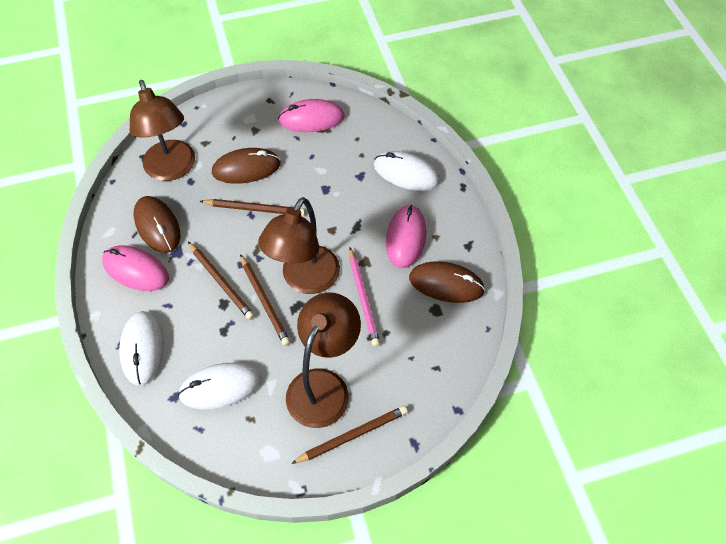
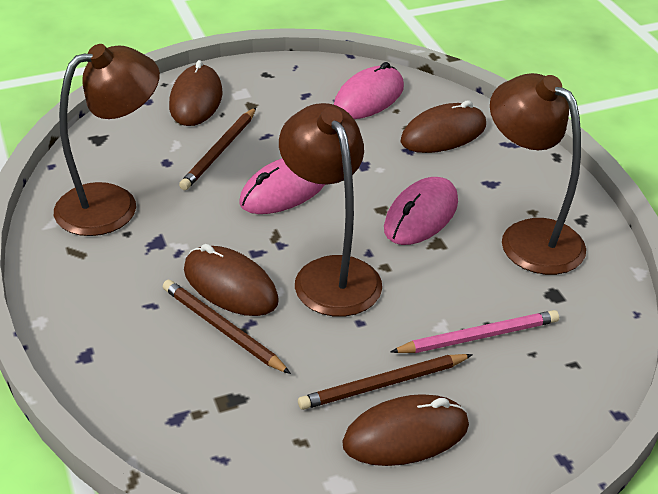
brown mouse: [134,196,180,253] [212,148,281,184] [409,261,485,303] = 3 -> [169,60,223,126] [184,244,279,316] [342,394,469,466] [401,101,486,153] = 4
brown pencil: [188,242,254,320] [200,199,305,216] [240,254,290,346] [291,406,408,464] = 4 -> [163,280,291,374] [179,107,256,190] [298,354,473,410] = 3
white mouse: [119,311,164,386] [178,363,261,409] [374,151,440,191] = 3 -> none = 0

